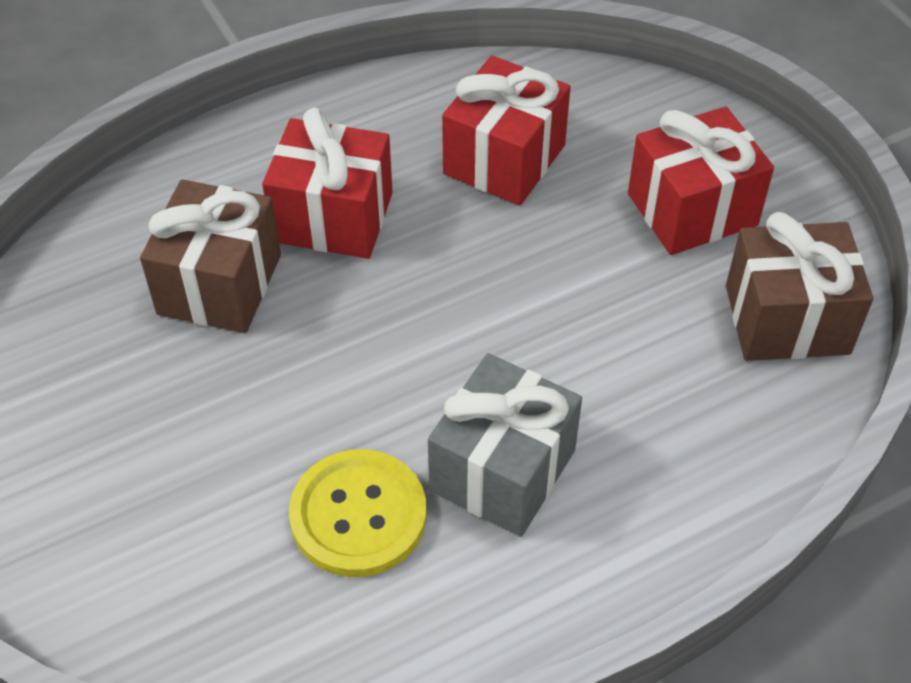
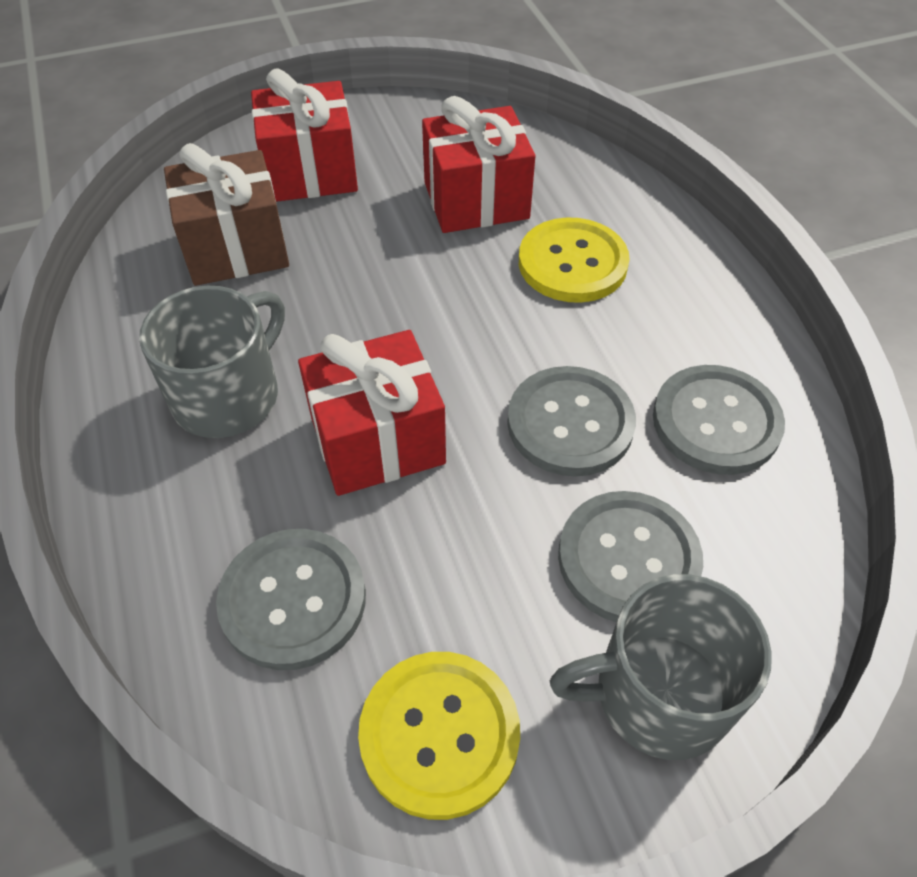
brown gift: [140,180,281,333] [726,212,873,361] = 2 -> [164,143,289,286] = 1
grey button: none = 0 -> [216,529,366,670] [507,366,636,477] [558,491,703,622] [653,365,785,475] = 4
grey gift: [428,353,582,537] = 1 -> none = 0
grey mug: none = 0 -> [139,286,285,438] [550,574,772,760] = 2
yellow button: [289,449,427,577] = 1 -> [358,652,520,820] [519,218,630,303] = 2

